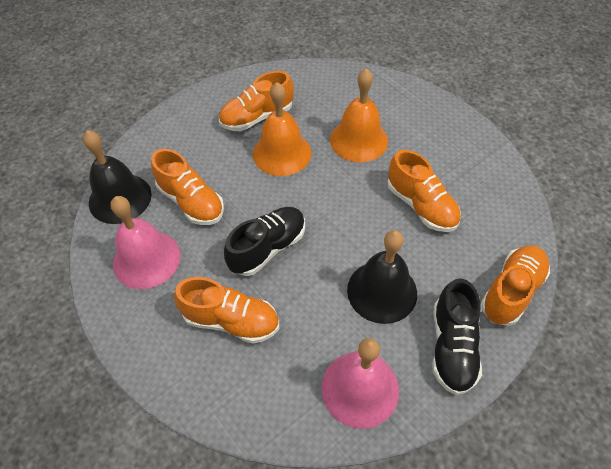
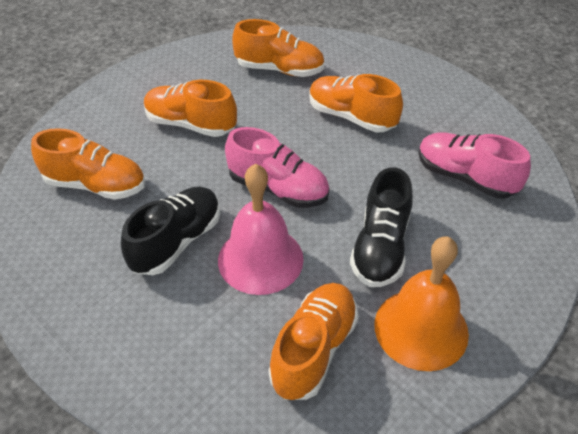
black bell: [83,130,152,224] [347,230,417,324] = 2 -> none = 0
orange bell: [253,82,311,176] [330,68,388,162] = 2 -> [375,237,469,371] = 1
pink bell: [111,196,180,289] [321,338,399,429] = 2 -> [218,164,304,295] = 1
pink shoe: none = 0 -> [225,127,330,208] [418,132,531,199] = 2

